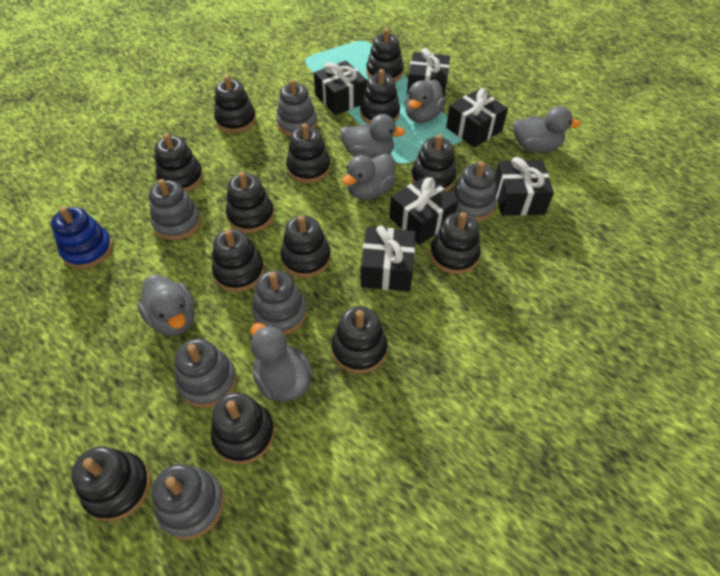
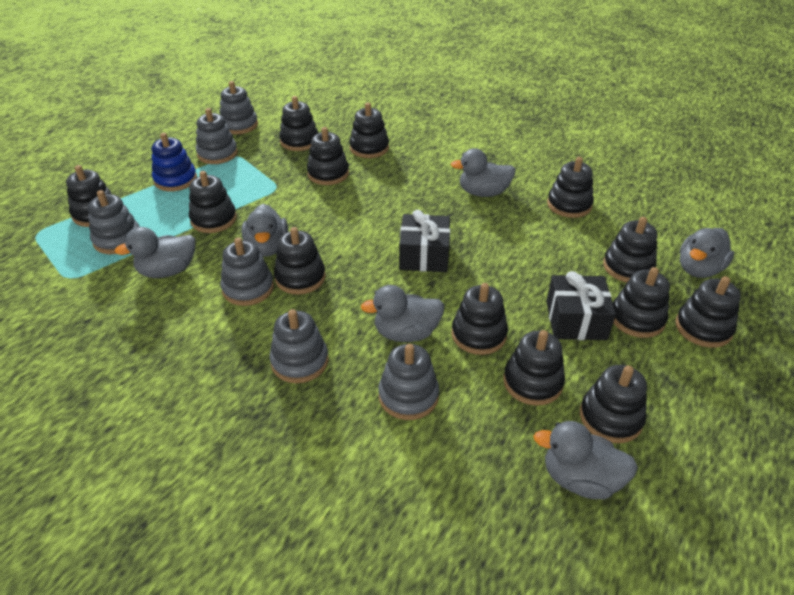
black gift: [314,61,367,115] [361,225,416,292] [389,175,458,245] [407,48,450,97] [446,88,508,147] [495,157,554,216] = 6 -> [399,210,450,272] [546,271,616,340] = 2

